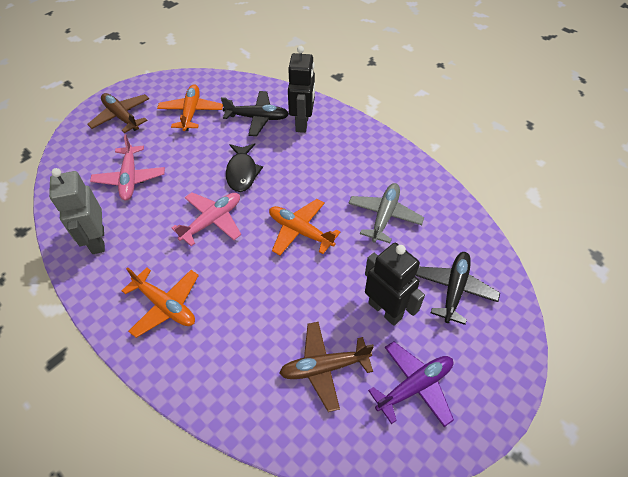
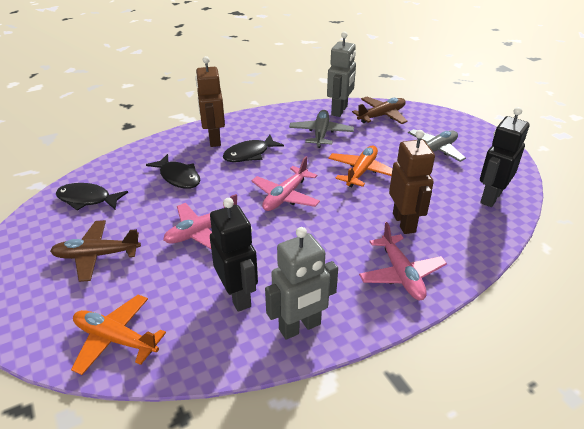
black fish: [226,143,263,192] = 1 -> [56,183,128,211] [146,154,200,189] [223,135,284,162] = 3
black plane: [221,91,289,136] [416,252,500,325] = 2 -> none = 0
brown robot: none = 0 -> [195,56,225,147] [389,130,435,234] = 2
grey plane: [348,183,424,243] = 1 -> [289,110,354,148] [408,129,466,162] = 2
grey robot: [49,168,105,254] = 1 -> [265,227,338,340] [327,32,356,117] = 2
orange plane: [122,267,199,338] [157,84,223,131] [269,199,340,255] = 3 -> [71,295,166,375] [328,145,392,187] = 2
pink plane: [90,134,165,200] [172,192,241,246] = 2 -> [163,194,237,249] [251,156,320,211] [359,222,447,300] = 3
purple plane: [368,341,454,427] = 1 -> none = 0

